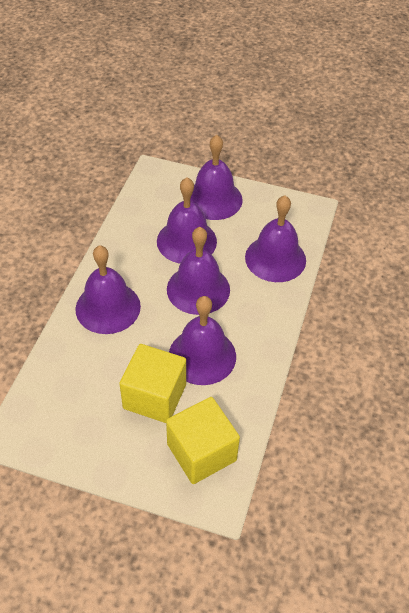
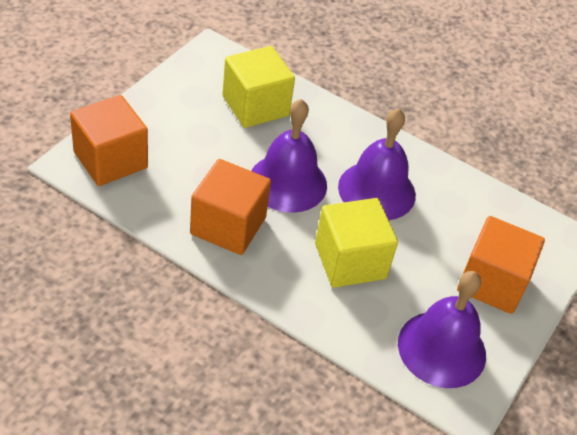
orange cube: none = 0 -> [70,95,148,186] [190,159,271,255] [457,216,545,314] = 3
purple bell: [75,245,141,334] [157,177,217,264] [167,227,230,315] [169,296,236,385] [190,135,243,220] [245,196,306,282] = 6 -> [251,99,327,213] [338,108,416,220] [398,271,486,388] = 3

